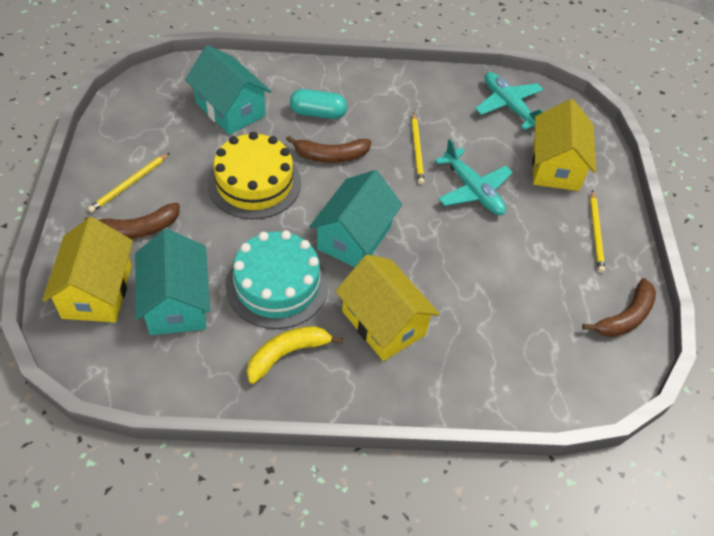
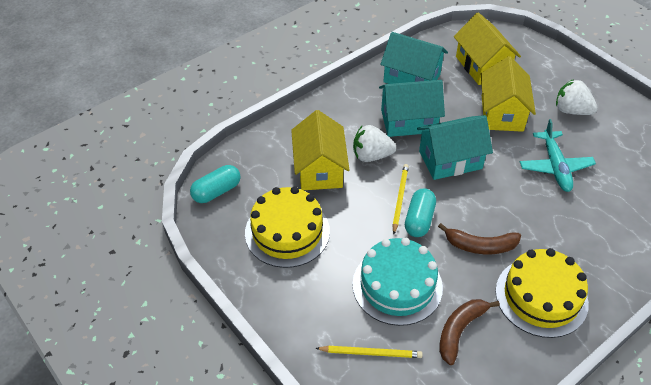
brown banana: [84,203,180,239] [286,136,372,163] [582,278,656,337] = 3 -> [438,223,521,254] [439,299,500,365] = 2
turquoise capsule: [290,89,347,119] = 1 -> [190,165,241,203] [405,188,436,237] = 2
turquoise plane: [435,139,513,215] [475,72,544,130] = 2 -> [520,119,596,192] = 1
white strawberry: none = 0 -> [353,125,396,162] [556,79,598,115] = 2
yellow banana: [247,326,343,384] = 1 -> none = 0
yellow cake: [208,132,301,219] = 1 -> [245,186,330,268] [496,248,589,338] = 2
yellow pencil: [88,153,170,213] [412,112,424,184] [590,190,605,273] = 3 -> [315,346,423,358] [392,164,409,234] = 2

